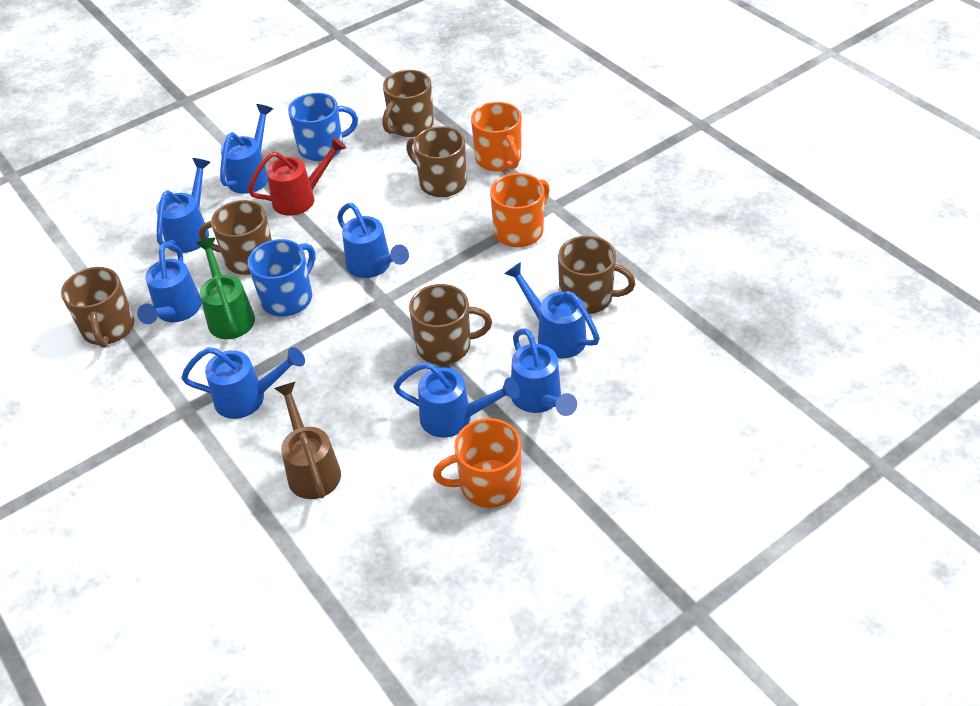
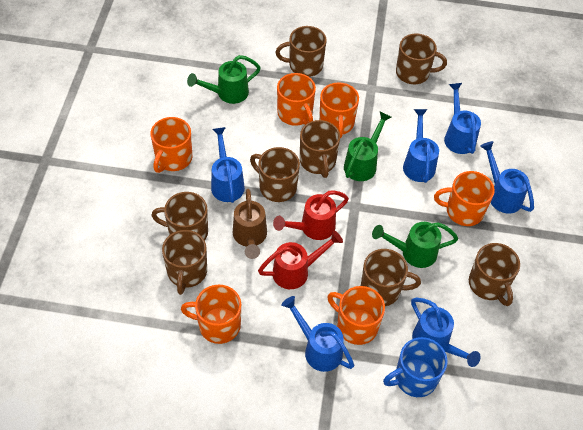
blue mug: [248,239,315,316] [288,93,358,161] = 2 -> [383,337,448,397] = 1
blue watering can: [137,242,202,324] [156,158,211,253] [181,347,305,419] [220,104,273,194] [337,203,409,278] [393,362,520,438] [504,262,600,358] [511,328,577,416] = 8 -> [211,127,245,203] [281,296,354,372] [403,109,439,183] [411,298,481,367] [444,83,481,154] [480,141,534,214] = 6
brown mug: [61,267,134,348] [199,200,272,275] [382,70,434,137] [406,126,467,197] [409,284,492,365] [558,236,636,314] = 6 -> [151,192,208,241] [162,230,207,295] [250,147,300,202] [276,26,327,77] [300,120,340,178] [361,249,421,306] [396,33,447,84] [469,243,520,306] = 8
green watering can: [196,238,255,339] = 1 -> [187,55,261,104] [344,112,391,181] [372,222,458,268] = 3
orange mug: [433,418,522,508] [471,102,522,172] [490,173,550,247] = 3 -> [150,117,192,173] [181,285,241,344] [277,73,316,126] [319,82,359,138] [327,286,385,345] [434,171,495,226] = 6
red watering can: [248,136,346,216] = 1 -> [258,231,343,289] [273,190,349,240] = 2

